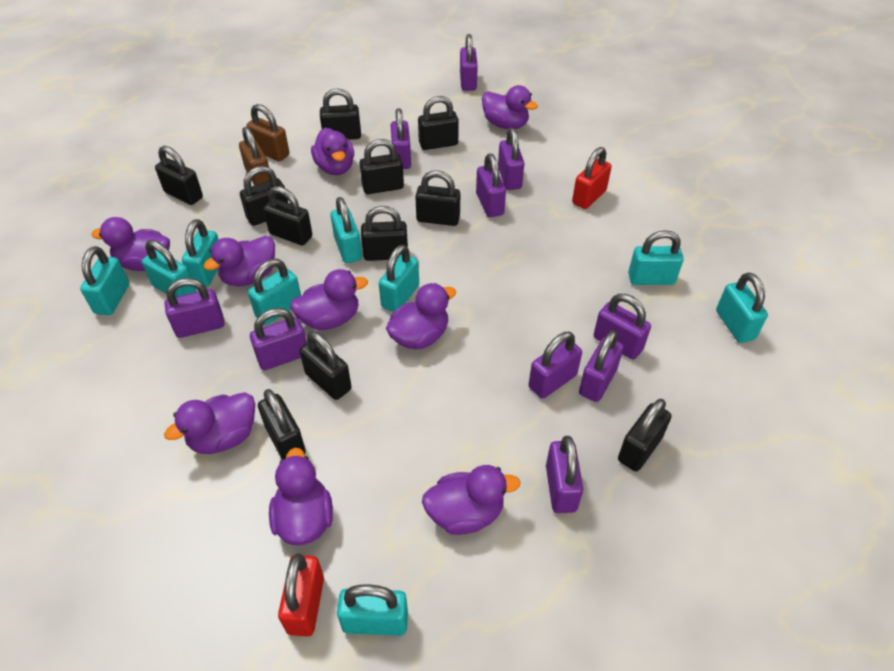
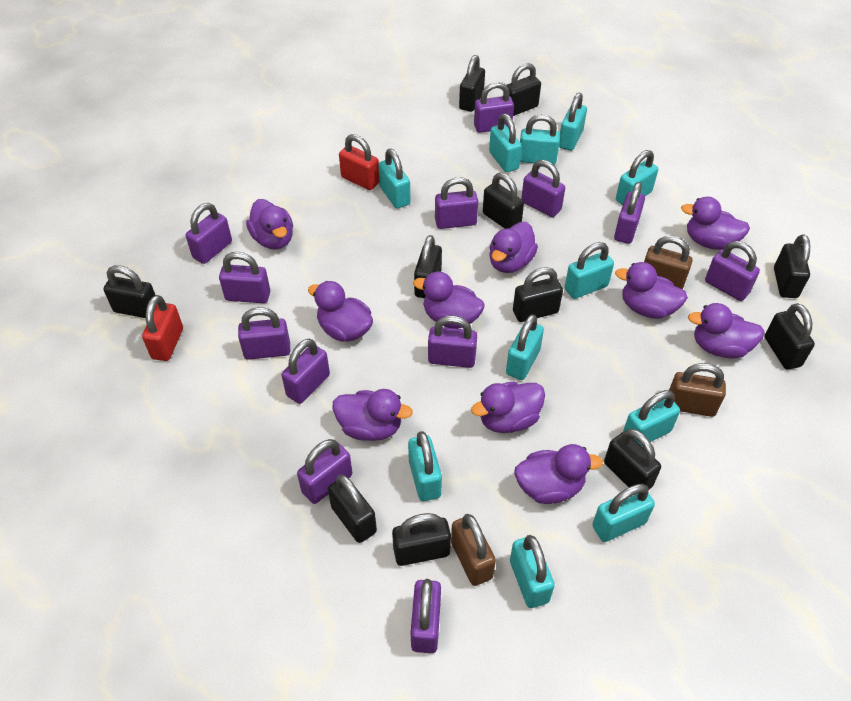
brown padlock: [239,127,270,186] [246,104,290,162] = 2 -> [451,514,496,586] [644,236,692,289] [669,363,726,417] = 3
purple duck: [92,217,170,271] [164,392,255,454] [203,236,275,286] [269,448,333,545] [290,269,368,330] [311,128,354,175] [386,283,456,349] [422,465,521,535] [482,85,538,129] = 9 -> [246,199,293,250] [308,281,373,342] [333,389,413,441] [413,272,485,329] [471,381,545,433] [489,222,538,273] [514,444,603,504] [615,262,688,319] [681,197,750,250] [688,303,765,359] = 10
purple padlock: [165,278,225,338] [250,308,307,370] [391,108,411,169] [460,34,478,91] [476,153,506,217] [498,128,524,190] [529,332,582,399] [546,436,583,513] [579,330,624,402] [593,294,651,360] = 10 -> [186,203,232,264] [219,252,270,303] [238,307,290,360] [282,339,330,404] [297,439,352,504] [411,579,441,653] [428,316,477,368] [435,177,478,229] [474,82,514,133] [521,160,565,217] [614,182,645,244] [705,241,760,301] = 12
turquoise padlock: [80,246,129,315] [142,240,196,297] [182,219,219,287] [248,259,301,325] [331,197,362,263] [337,584,408,636] [379,245,419,312] [628,230,684,285] [716,272,768,343] = 9 -> [379,149,411,209] [408,431,442,501] [489,114,522,172] [506,314,544,380] [510,535,555,608] [520,114,560,165] [559,93,587,151] [565,242,614,299] [592,484,655,542] [616,150,658,205] [623,390,680,446] = 11

